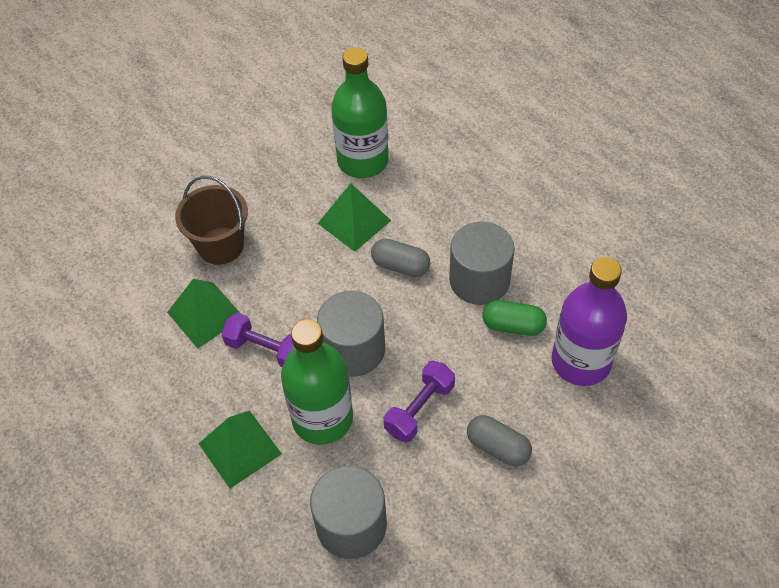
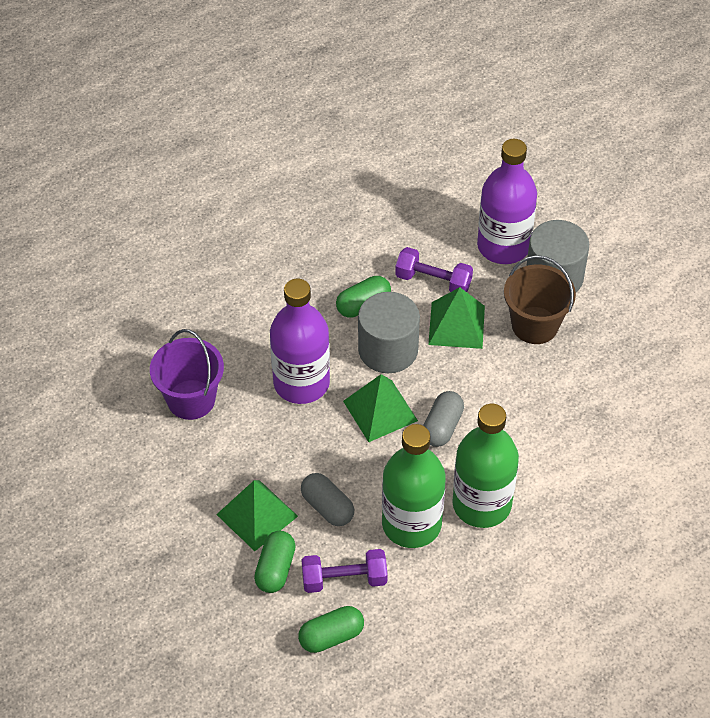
green capsule: [483,300,547,336] = 1 -> [254,531,296,593] [298,606,364,653] [336,276,391,318] = 3
grey cylinder: [310,466,387,559] [317,291,385,377] [449,222,515,305] = 3 -> [358,292,420,373] [526,220,589,292] = 2
purple bottle: [552,257,627,386] = 1 -> [270,279,330,404] [477,139,537,264] = 2
purple bucket: none = 0 -> [150,329,224,420] = 1

